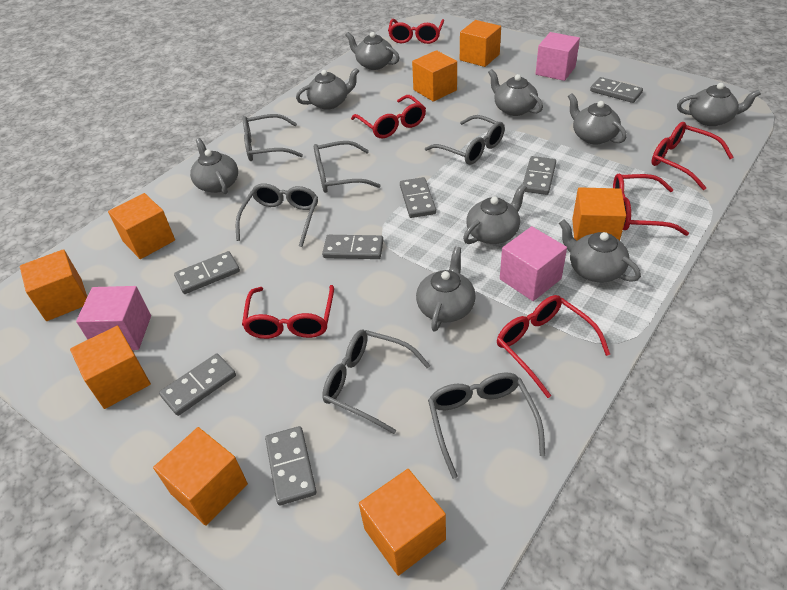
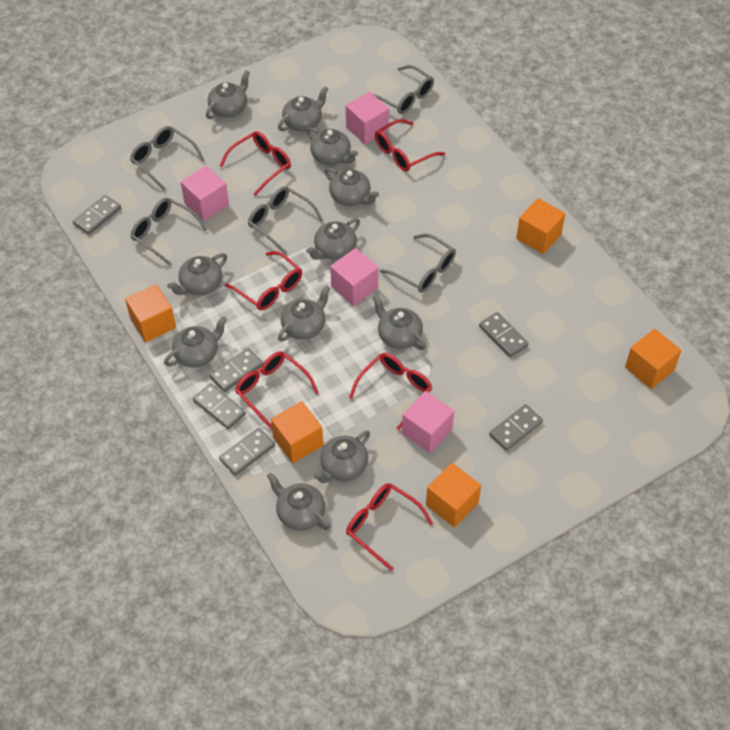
grey domino: [159,353,236,416] [174,251,240,294] [265,426,316,505] [322,235,383,259] [400,177,436,218] [523,156,556,195] [590,77,643,103] = 7 -> [73,195,121,235] [193,383,246,429] [209,348,263,392] [219,428,275,476] [479,312,529,357] [489,404,543,451] = 6
grey glasses: [236,183,318,247] [243,114,303,161] [314,141,381,193] [322,330,431,434] [425,115,505,165] [428,372,545,479] = 6 -> [130,126,205,190] [131,198,207,266] [248,186,323,254] [373,65,434,114] [380,234,456,293] = 5
grey teapot: [190,138,238,194] [296,68,359,110] [345,32,399,70] [416,247,476,332] [463,184,527,244] [488,69,543,116] [559,220,641,282] [568,93,627,145] [677,83,761,126] = 9 -> [164,316,227,368] [167,253,227,295] [206,70,250,119] [267,473,330,530] [278,86,328,132] [278,285,330,341] [306,127,358,165] [306,218,360,260] [314,430,370,483] [324,168,379,206] [372,295,426,350] = 11
orange cube: [20,249,87,321] [70,326,151,409] [108,193,175,259] [153,427,248,526] [359,469,446,576] [412,50,457,102] [460,20,501,67] [572,187,626,241] = 8 -> [125,284,176,342] [271,401,323,463] [426,463,481,528] [516,198,565,254] [625,329,681,389] = 5
pink cube: [76,286,151,350] [500,226,567,301] [536,32,580,81] = 3 -> [181,166,229,221] [330,248,378,306] [346,92,389,144] [402,391,454,453] = 4

